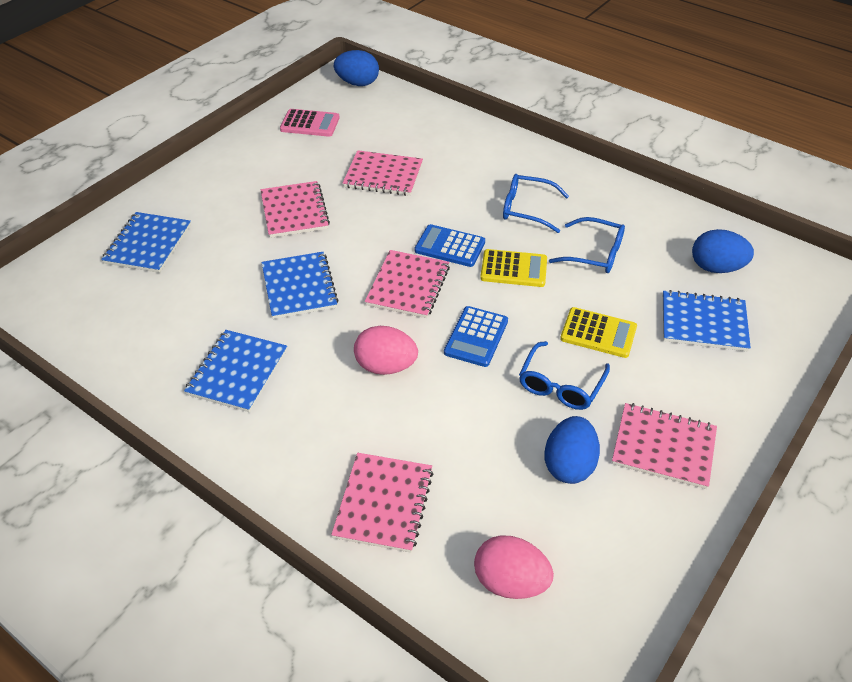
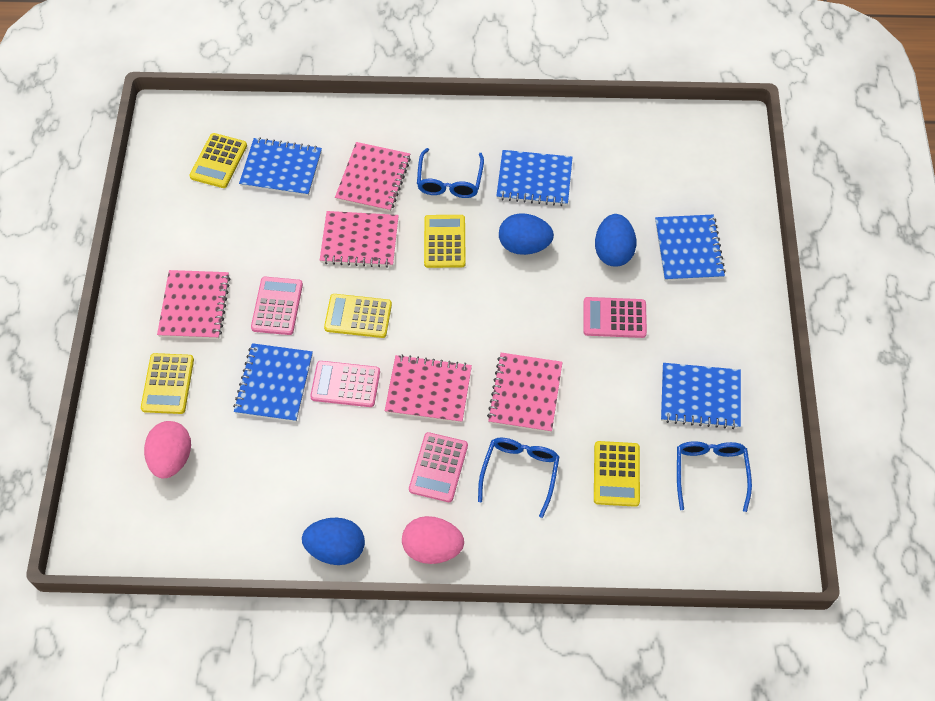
blue calculator: [415,224,485,267] [444,306,508,367] = 2 -> none = 0
blue notebook: [101,212,191,273] [184,330,287,412] [261,252,339,319] [663,290,751,352] = 4 -> [233,343,313,422] [239,138,322,196] [496,150,573,206] [655,215,726,281] [661,363,741,429] = 5
pink calculator: [280,109,340,137] = 1 -> [251,277,303,335] [310,361,380,407] [409,432,468,502] [583,297,647,338] = 4
yellow calculator: [480,249,547,287] [560,307,637,358] = 2 -> [141,353,194,414] [189,133,247,188] [324,294,392,338] [424,215,466,268] [594,441,640,507] = 5

